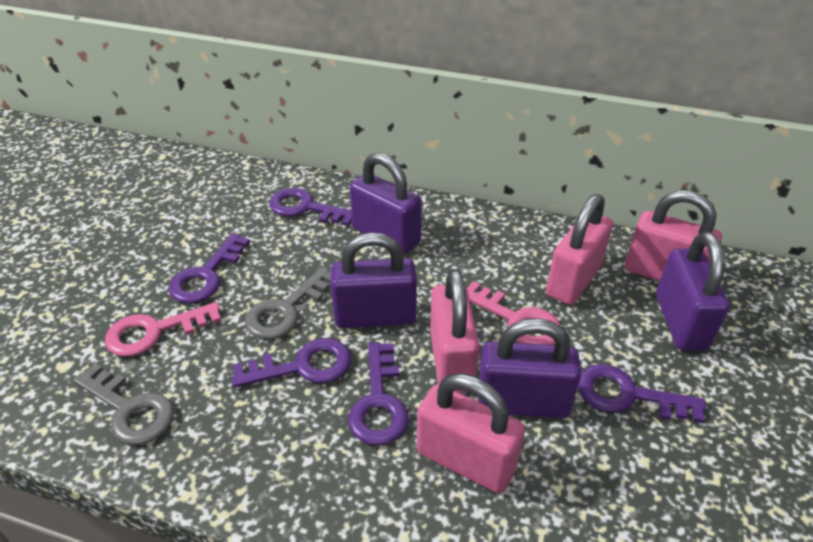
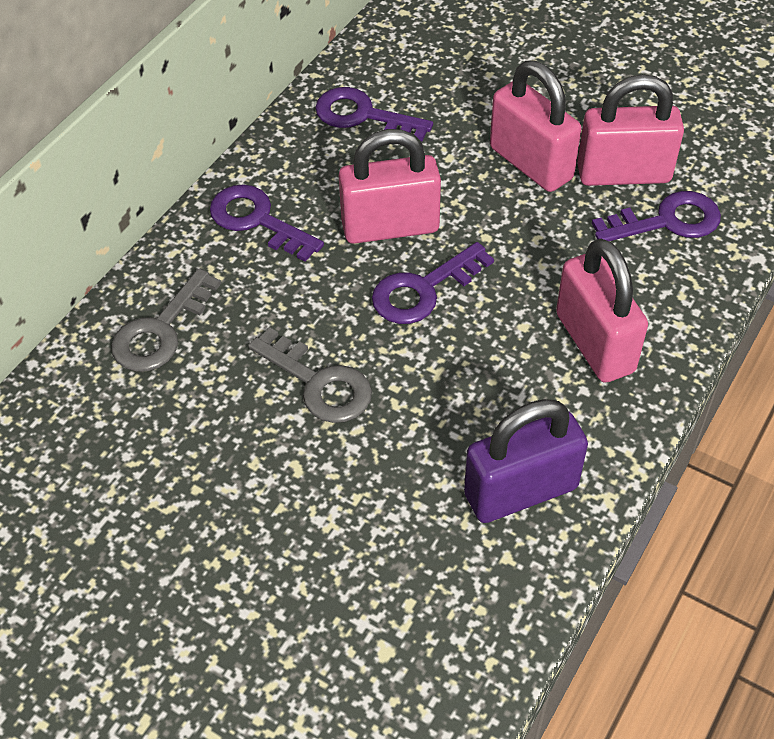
pink key: [105,302,221,357] [467,281,561,345] = 2 -> none = 0
purple key: [169,233,250,304] [231,338,351,388] [269,188,352,226] [348,342,409,445] [578,364,706,423] = 5 -> [210,184,324,261] [315,87,433,141] [372,242,494,324] [592,191,721,241] = 4
purple padlock: [330,232,417,328] [350,153,422,254] [477,318,581,418] [656,232,730,351] = 4 -> [464,399,588,523] = 1

